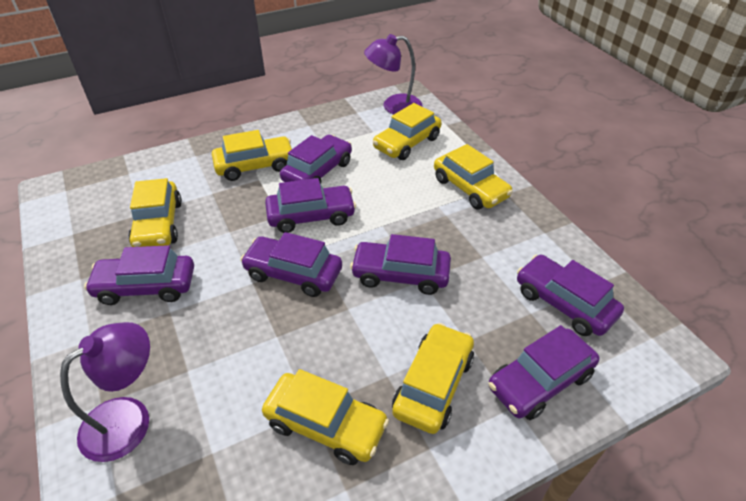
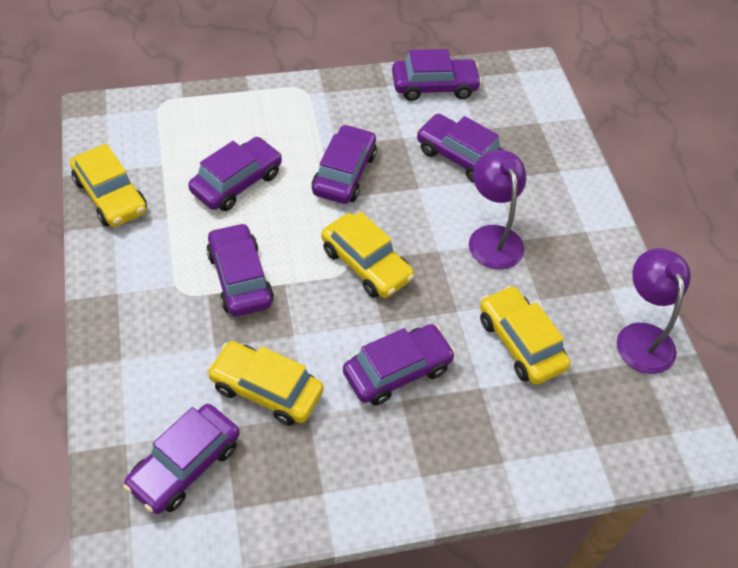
yellow car: [128,178,182,247] [212,130,292,181] [262,369,389,465] [373,103,442,160] [392,323,474,434] [434,144,513,209] = 6 -> [70,144,147,227] [207,341,324,426] [321,212,414,298] [480,285,570,385] = 4

